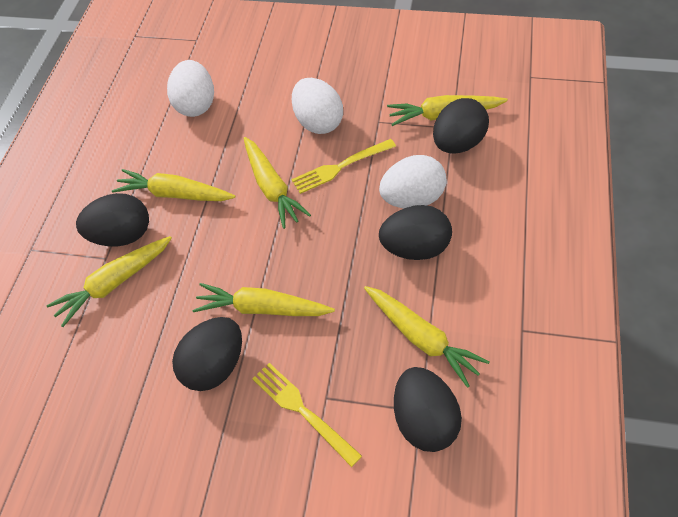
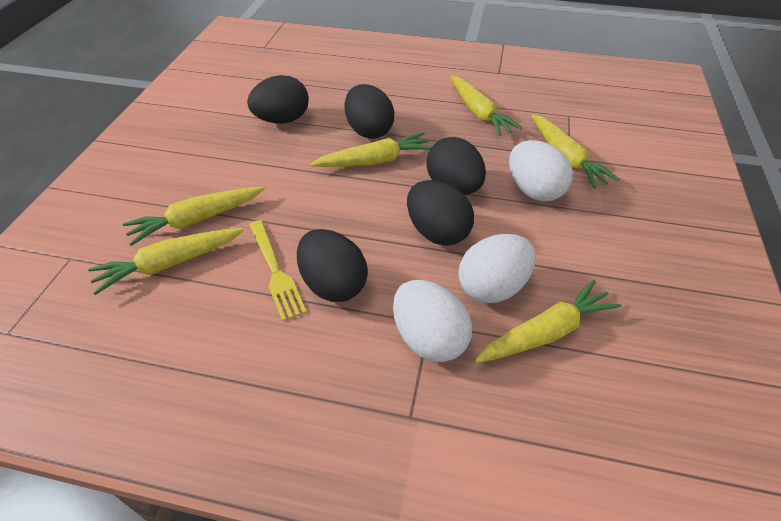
yellow fork: [252,363,362,467] [291,139,396,194] = 2 -> [249,220,307,321] = 1

